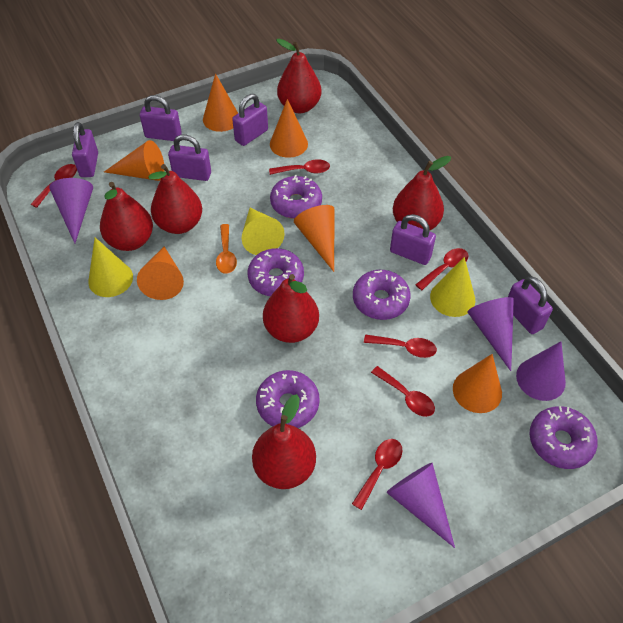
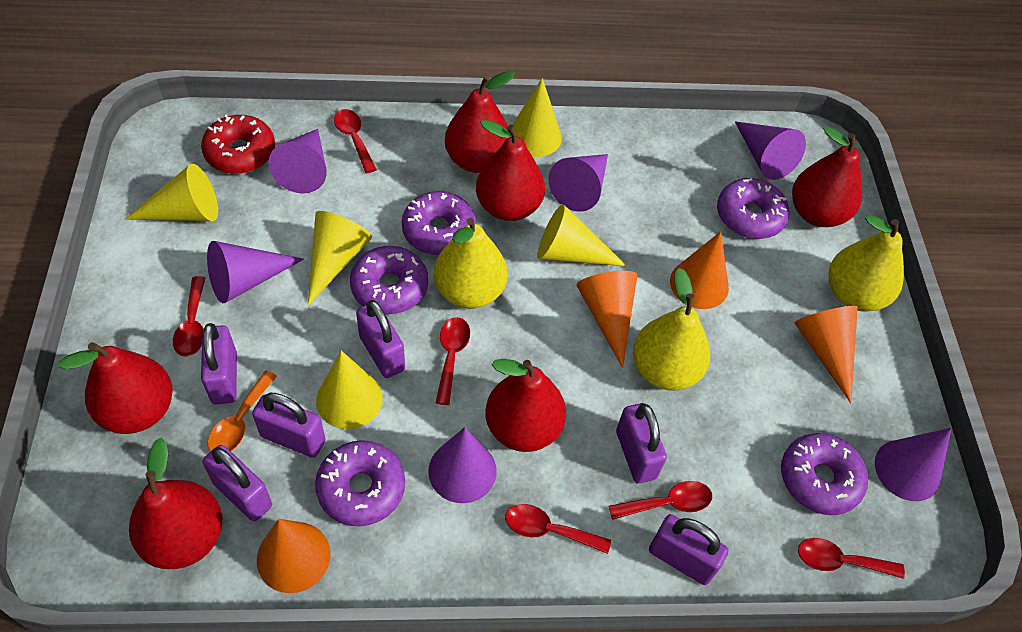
orange cone: [104,140,165,181] [137,246,184,300] [203,73,238,132] [270,99,308,158] [294,205,335,272] [453,354,502,413] = 6 -> [257,519,330,593] [576,271,638,368] [670,231,729,309] [794,306,858,403] = 4
purple cone: [49,178,93,243] [386,463,455,548] [467,297,514,371] [516,341,566,401] = 4 -> [207,241,304,303] [269,129,327,193] [428,427,497,503] [549,154,608,212] [735,121,806,180] [875,428,952,501] = 6
red donut: none = 0 -> [201,114,275,174] = 1
yellow cone: [88,237,133,297] [242,208,285,255] [430,257,475,317] = 3 -> [124,164,218,221] [308,211,372,305] [316,351,383,429] [511,78,562,157] [537,204,627,267] = 5
yellow pear: none = 0 -> [434,218,508,309] [633,268,710,391] [829,215,904,312] = 3

